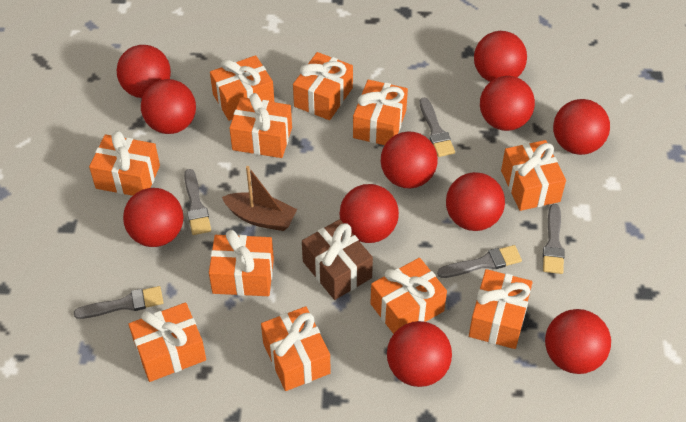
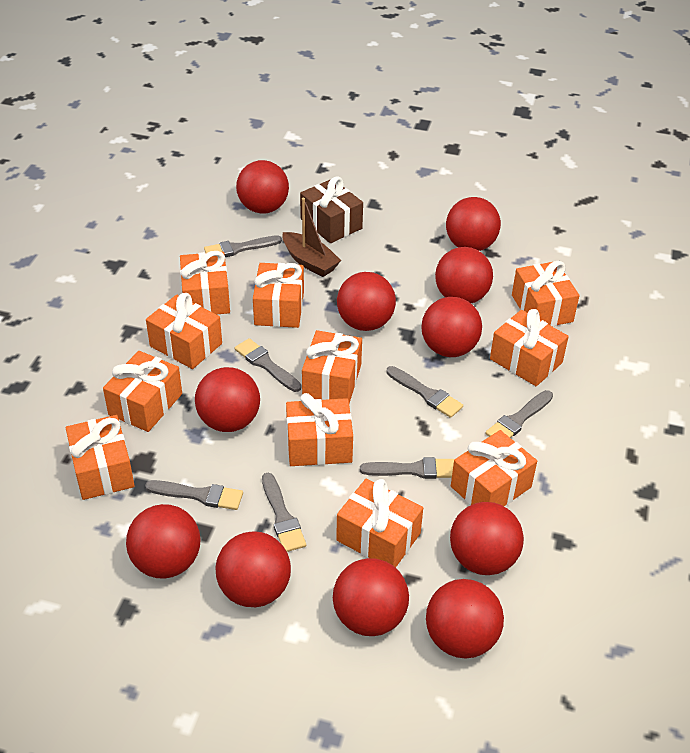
grey brush: [74,286,164,319] [184,169,211,235] [420,98,455,157] [437,245,522,278] [543,204,565,274] = 5 -> [145,480,243,510] [204,235,282,257] [235,338,301,392] [262,473,306,552] [360,457,454,479] [387,366,463,418] [486,390,553,438] = 7

